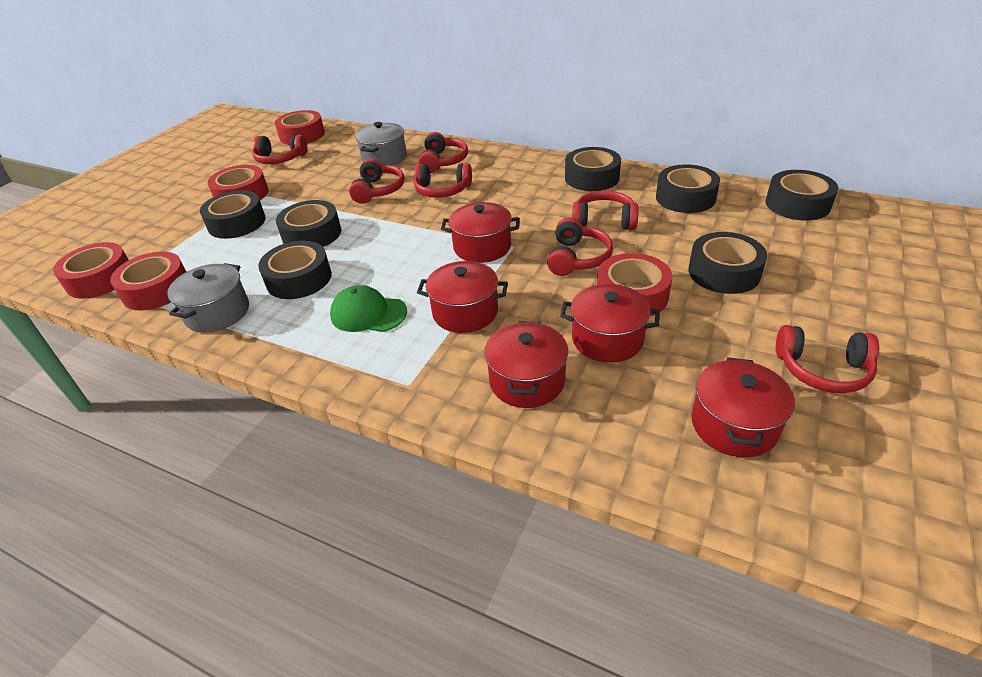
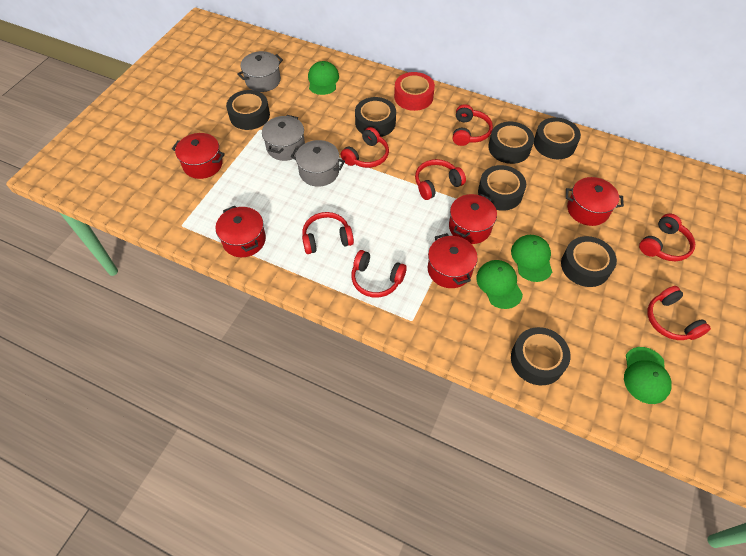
green cap: [330,285,407,332] = 1 -> [308,61,339,95] [476,260,523,309] [511,235,552,282] [624,347,672,404] = 4
grey pot: [167,263,249,333] [355,122,407,165] = 2 -> [237,51,283,92] [262,115,305,161] [291,140,345,187] = 3
red tape: [53,242,129,299] [110,252,186,310] [207,165,268,200] [275,110,325,145] [597,253,672,316] = 5 -> [394,72,435,111] = 1

